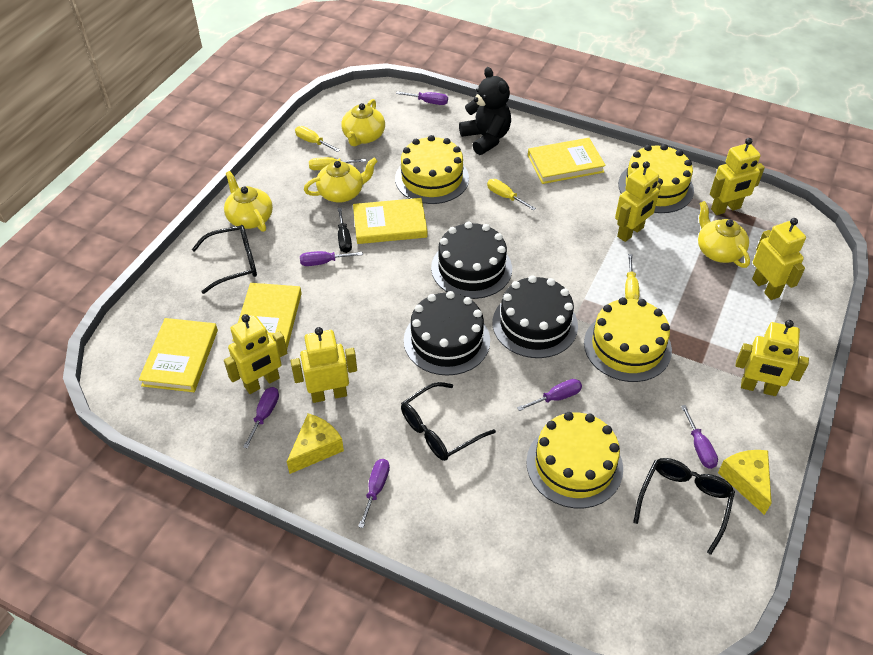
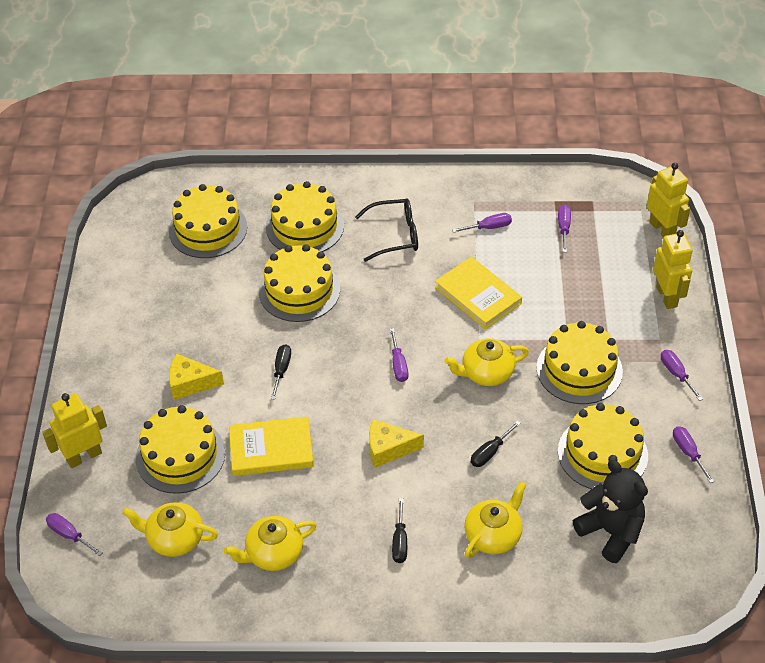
black cake: [404,291,490,376] [431,222,512,299] [492,275,578,358] = 3 -> none = 0
black glasses: [192,225,257,294] [401,382,496,461] [633,458,735,555] = 3 -> [355,198,418,262] = 1
black screwdriver: [338,208,352,253] = 1 -> [271,344,291,399] [392,498,407,563] [471,421,521,467] = 3
yellow book: [139,318,218,392] [232,283,302,348] [353,198,427,244] [528,138,606,184] = 4 -> [229,416,314,476] [435,257,522,329] = 2
yellow cake: [395,135,469,204] [526,412,623,508] [584,297,672,382] [618,144,694,213] = 4 -> [136,405,225,494] [169,184,247,258] [259,244,340,322] [266,181,344,252] [536,321,623,404] [558,403,648,489] = 6
yellow robot: [224,314,287,394] [291,327,357,403] [615,161,661,242] [710,138,765,215] [735,320,809,396] [752,218,806,300] = 6 -> [42,393,107,468] [647,163,690,238] [653,230,692,309] = 3
yellow screwdriver: [295,126,340,152] [309,157,366,170] [487,179,536,211] [625,254,639,300] = 4 -> none = 0

